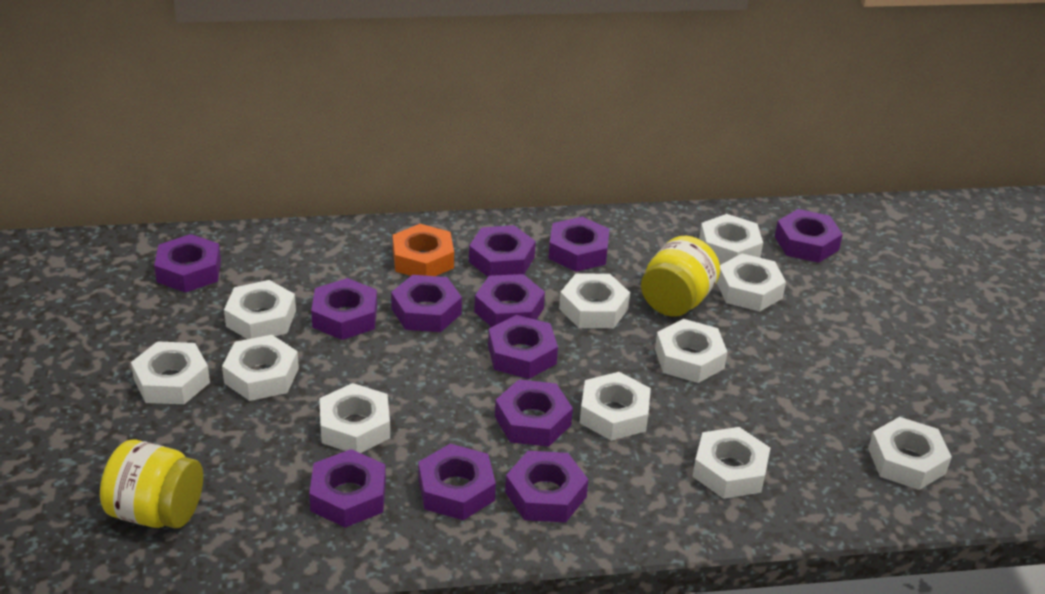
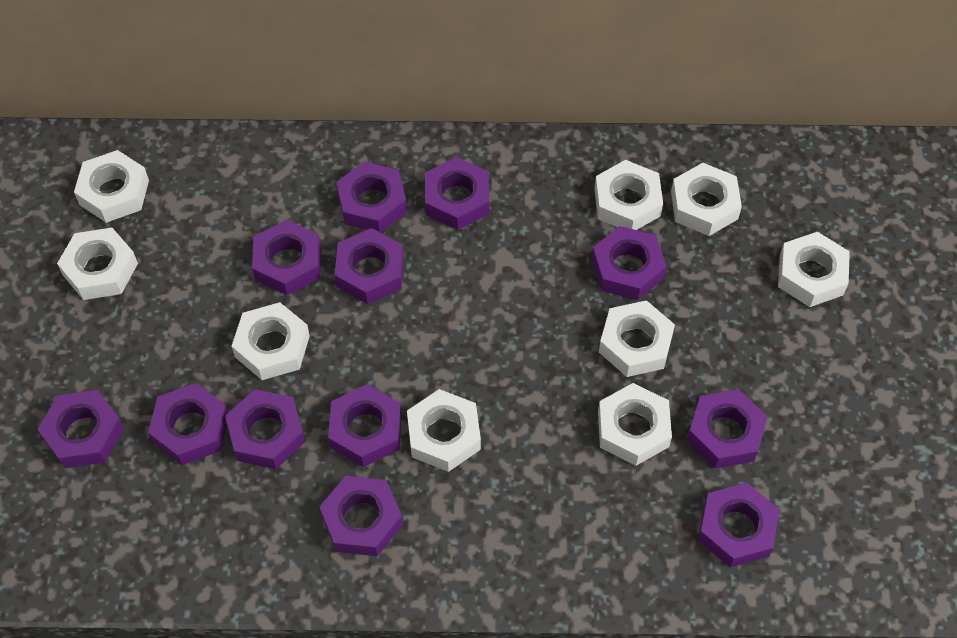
orange nut: [393,224,454,276] = 1 -> none = 0
white nut: [131,341,210,404] [222,335,299,401] [224,280,296,339] [319,383,390,453] [559,273,630,328] [580,372,651,441] [655,319,727,383] [692,427,770,499] [699,214,763,264] [717,254,786,311] [868,417,952,490] = 11 -> [57,228,138,300] [74,150,149,223] [232,302,310,380] [407,389,481,472] [594,160,663,230] [598,383,672,466] [599,300,675,377] [671,163,742,236] [778,232,850,307] = 9
yellow jar: [100,439,203,528] [641,236,720,317] = 2 -> none = 0

